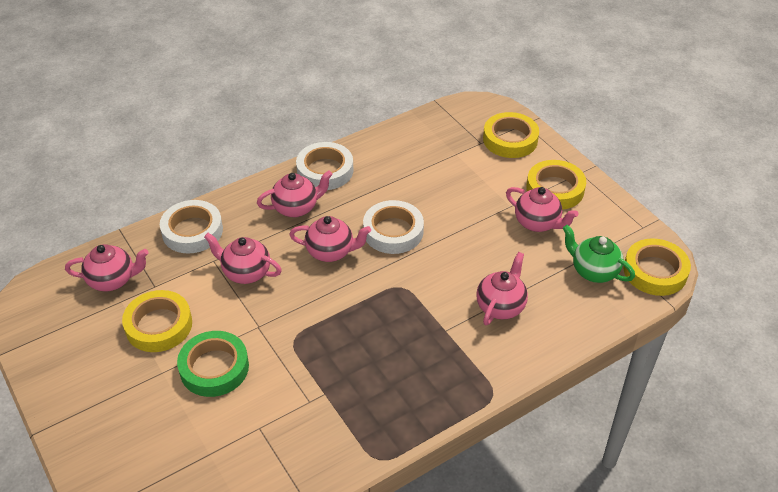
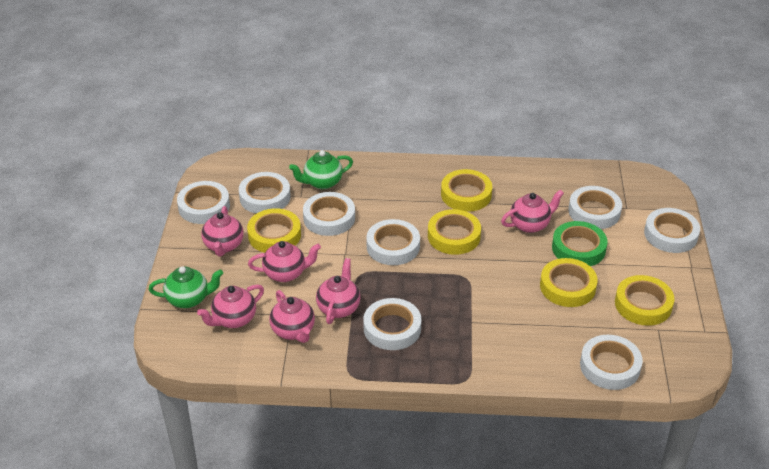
green teapot: [563,225,635,283] = 1 -> [149,266,223,308] [289,150,353,189] = 2
white tape: [160,200,223,254] [296,142,353,190] [363,200,424,254] = 3 -> [177,181,230,224] [239,172,291,214] [303,192,355,236] [363,298,421,350] [366,219,420,265] [568,186,622,229] [580,335,643,390] [644,208,700,253] = 8
yellow tape: [122,290,192,352] [483,112,539,158] [526,160,586,210] [623,238,691,296] = 4 -> [247,208,301,253] [428,209,481,255] [441,169,492,212] [540,258,598,307] [615,275,675,326] = 5

